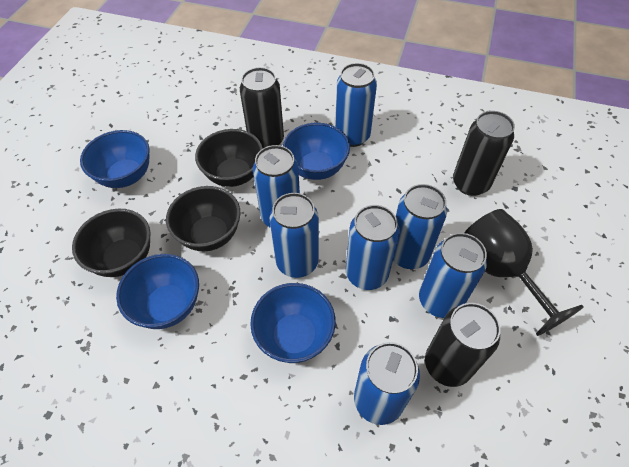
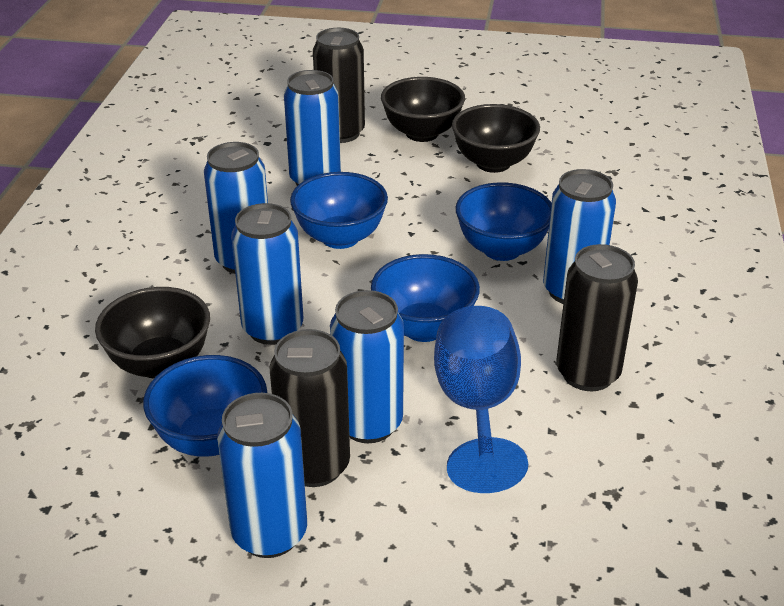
black goblet: [464,209,584,336] = 1 -> none = 0
blue can: [253,145,300,228] [270,193,319,278] [335,63,377,147] [346,205,400,290] [354,342,420,425] [393,184,447,269] [419,233,487,318] = 7 -> [204,142,268,274] [217,393,307,558] [231,203,303,345] [284,70,341,186] [330,290,404,443] [543,169,616,304] = 6
blue goblet: none = 0 -> [434,306,528,493] = 1

